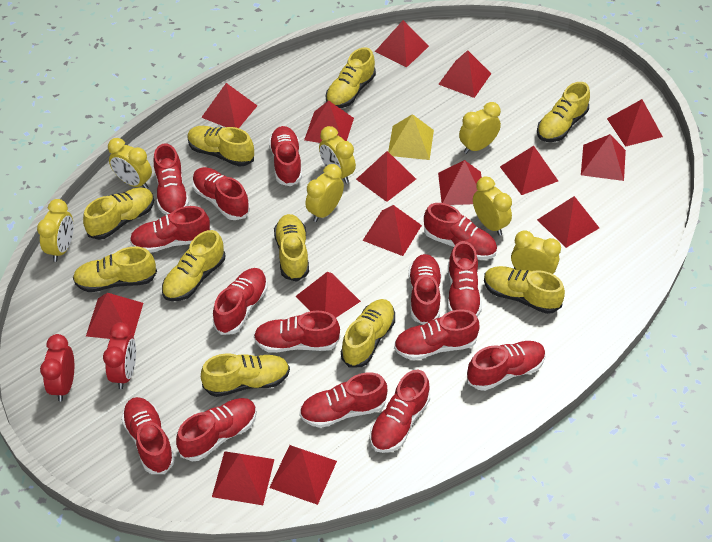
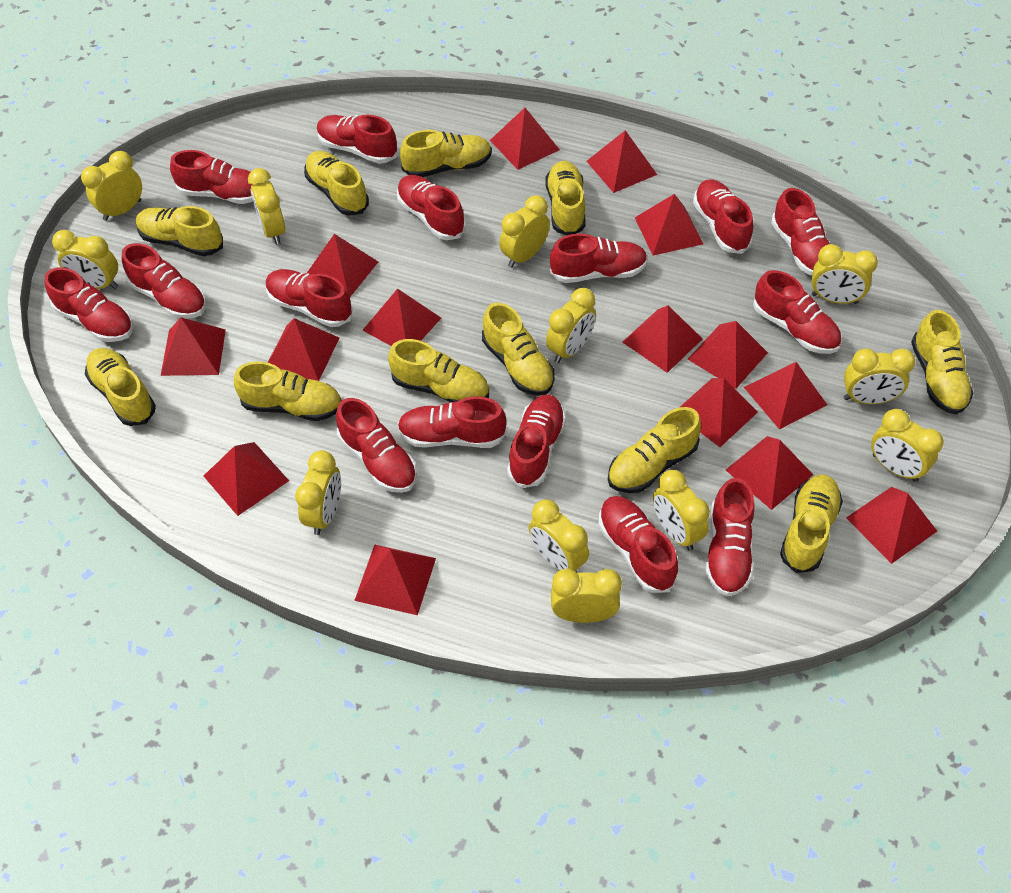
red clock: [40,334,74,401] [103,322,136,389] = 2 -> none = 0
yellow clock: [37,199,74,262] [108,138,152,189] [305,164,344,222] [319,126,356,183] [459,102,501,154] [473,176,512,236] [511,230,561,274] = 7 -> [52,230,118,289] [81,151,142,221] [248,168,285,245] [295,450,341,535] [499,195,550,268] [529,499,589,573] [546,288,596,363] [551,569,622,623] [653,470,710,551] [811,244,878,304] [844,349,915,404] [871,409,944,482] = 12
yellow pyramid: [388,114,434,160] = 1 -> none = 0
yellow shoe: [73,247,157,292] [83,188,154,240] [162,230,225,301] [187,126,254,167] [201,353,290,397] [274,214,309,282] [326,47,376,108] [341,299,395,368] [484,266,565,314] [537,82,590,142] = 10 -> [85,348,156,426] [136,206,223,256] [234,362,342,421] [304,151,369,216] [388,339,489,402] [400,130,492,177] [482,303,555,396] [545,161,586,235] [608,407,701,493] [780,474,843,573] [911,310,973,414] = 11

